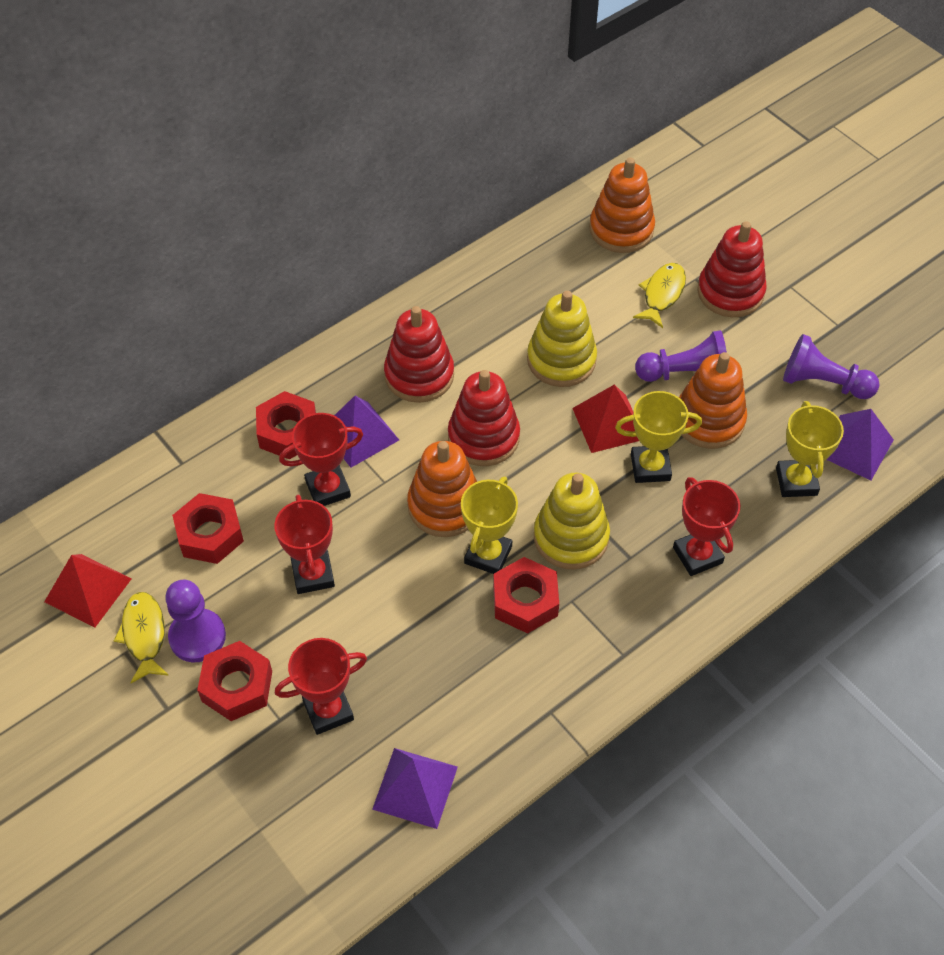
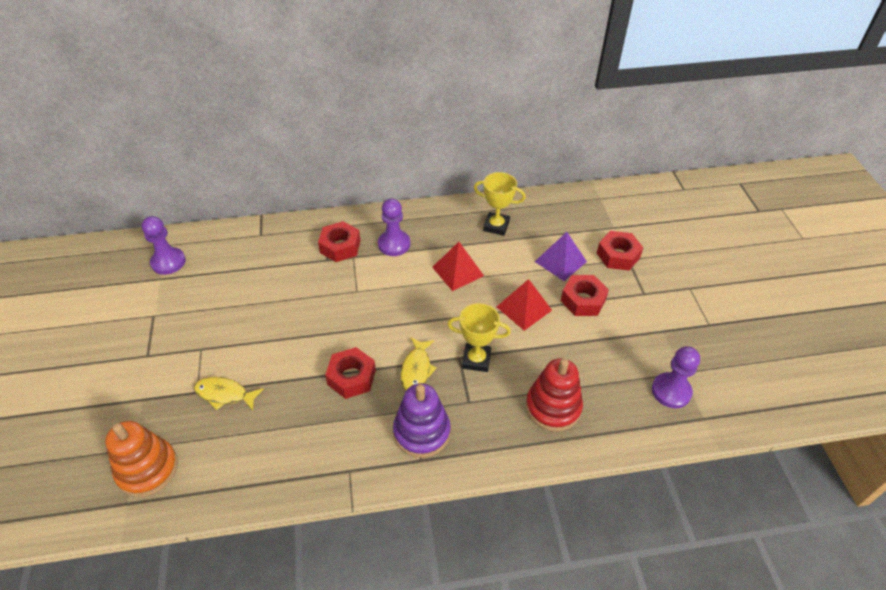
orange stacking toy: [407,441,477,537] [589,157,655,253] [679,352,747,449] = 3 -> [105,421,178,497] = 1
purple pyramid: [334,396,399,468] [372,748,458,829] [826,409,894,480] = 3 -> [535,232,587,281] = 1
purple stacking toy: none = 0 -> [393,383,451,458] = 1
red stacking toy: [384,306,454,403] [448,370,520,466] [697,221,767,317] = 3 -> [526,358,583,432] = 1
red trophy: [274,494,335,594] [275,638,367,735] [279,413,363,506] [673,477,740,576] = 4 -> none = 0
yellow stacking toy: [527,291,597,387] [534,473,610,570] = 2 -> none = 0
yellow trophy: [461,476,518,574] [615,391,702,483] [776,401,844,497] = 3 -> [447,303,511,372] [474,172,526,236] = 2

